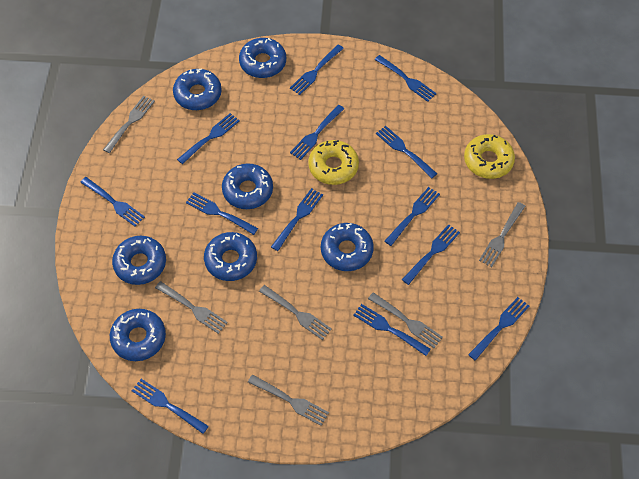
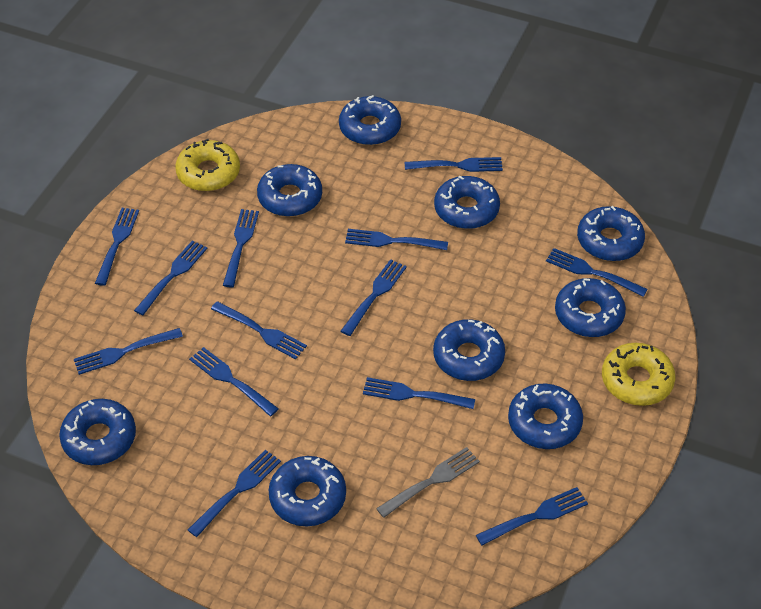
blue donut: [110,309,166,361] [112,236,166,285] [173,68,222,110] [204,232,257,281] [222,163,273,209] [239,38,286,78] [321,223,374,271] = 7 -> [59,399,136,465] [257,164,322,217] [269,456,346,526] [339,95,401,145] [433,319,505,381] [434,176,500,229] [508,384,583,449] [555,278,626,337] [577,206,645,261] = 9
grey fork: [103,96,155,153] [155,281,228,334] [248,374,329,426] [259,285,332,340] [368,292,443,348] [479,202,525,267] = 6 -> [376,447,480,518] = 1

